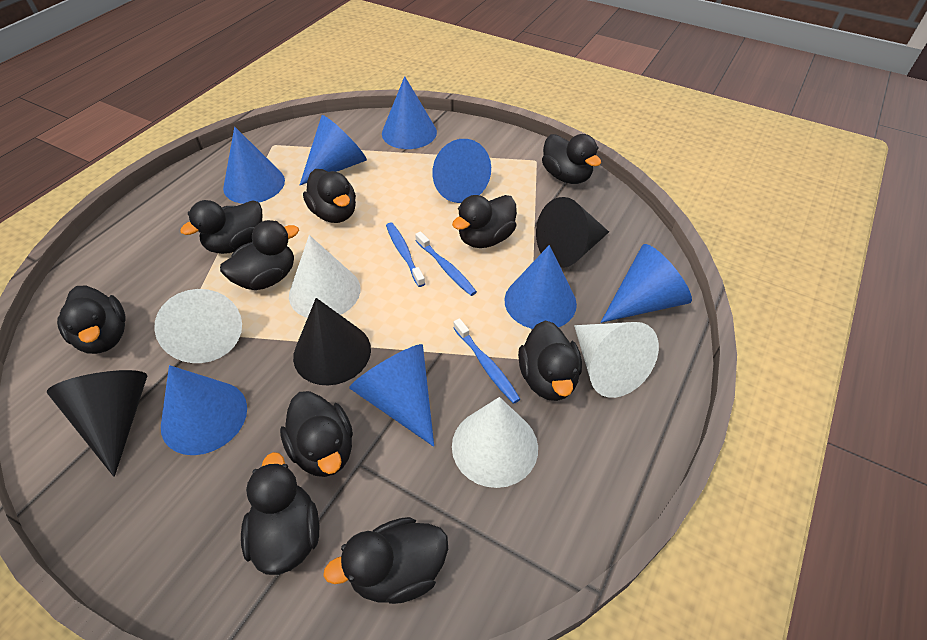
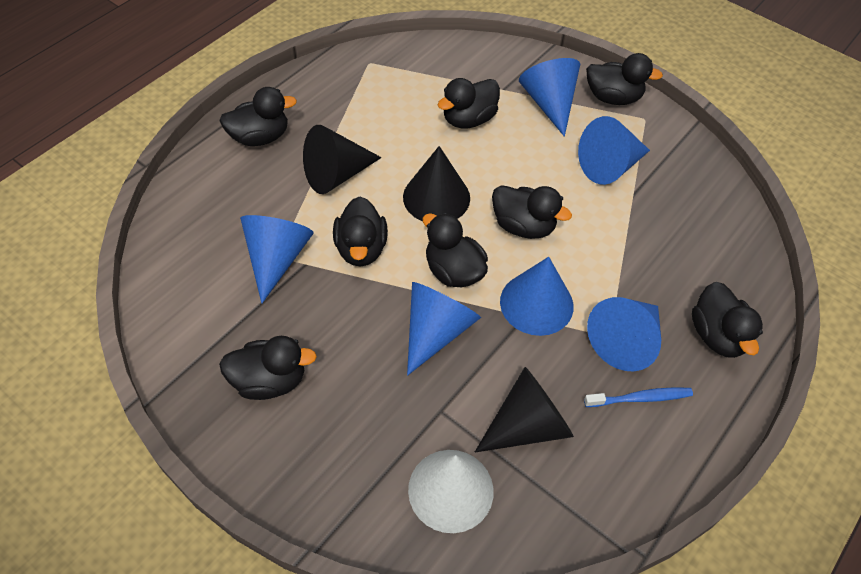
black duck: [57,285,126,354] [180,200,262,254] [220,220,299,290] [241,452,319,575] [280,391,353,477] [303,169,356,223] [323,517,448,604] [452,195,517,248] [518,321,582,401] [542,134,601,184] = 10 -> [219,87,297,146] [219,336,317,400] [333,197,388,267] [423,213,488,287] [438,78,500,128] [492,185,572,239] [586,53,663,105] [692,282,763,358] = 8
blue cone: [161,365,247,455] [223,127,285,204] [300,115,367,185] [349,344,434,447] [382,76,437,149] [432,139,491,203] [505,245,577,329] [601,244,692,323] = 8 -> [240,215,314,304] [407,282,481,375] [500,257,574,336] [519,58,580,137] [578,116,650,185] [587,297,661,371] = 6
blue toothbrush: [386,222,425,287] [415,231,477,296] [453,318,520,404] = 3 -> [584,387,693,407] = 1
white cone: [154,289,242,363] [289,235,360,318] [452,397,538,488] [574,322,659,398] = 4 -> [408,450,494,533] = 1

